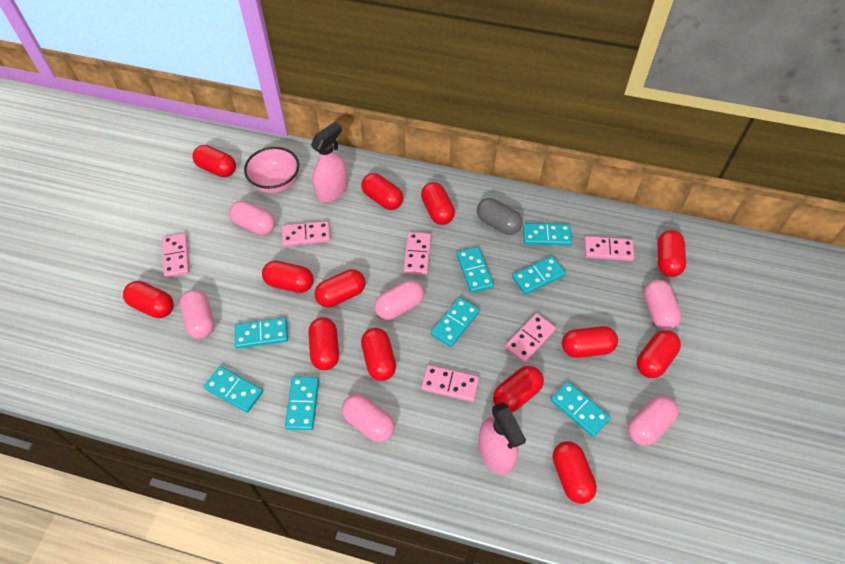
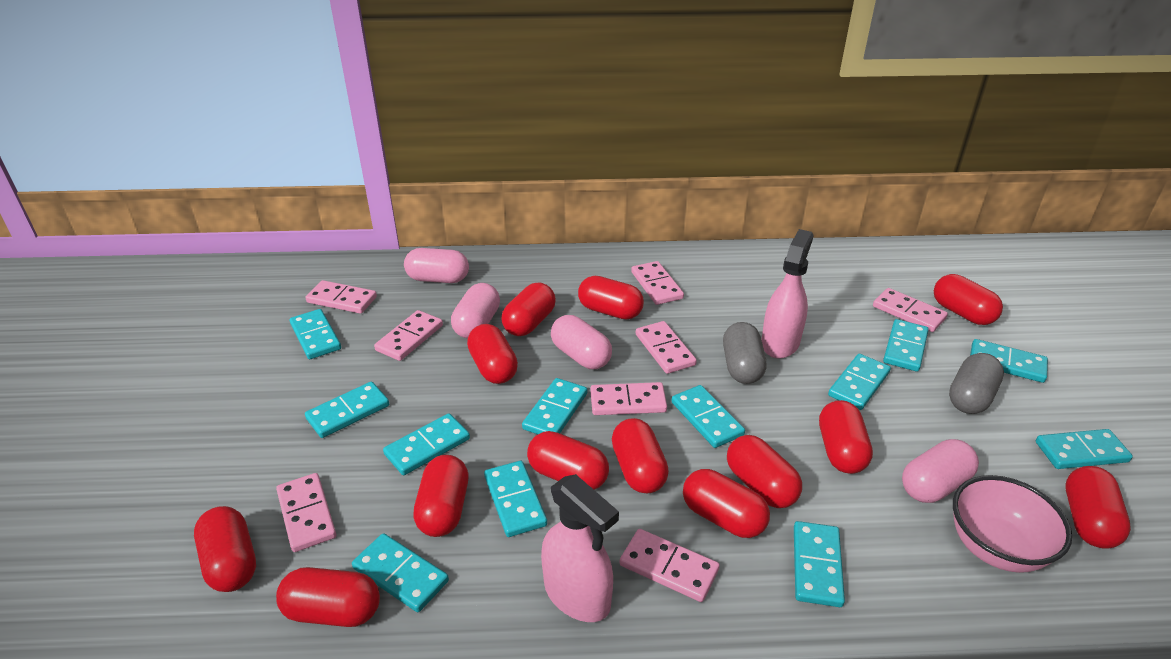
grey capsule: [477,198,523,235] = 1 -> [723,322,766,384] [949,353,1004,414] = 2
pink capsule: [180,289,214,339] [229,201,275,235] [342,394,395,442] [374,280,424,320] [628,396,678,446] [644,279,681,330] = 6 -> [404,248,469,283] [451,283,500,338] [551,315,612,369] [902,439,979,503] = 4
pink domino: [162,233,189,278] [282,221,330,246] [403,232,431,275] [421,365,479,402] [505,313,556,363] [584,236,634,261] = 6 -> [276,473,336,552] [305,280,377,314] [374,310,443,361] [590,382,667,415] [620,529,720,602] [631,261,684,305] [636,321,697,374] [873,288,948,332] = 8
turquoise domino: [204,366,263,413] [235,317,288,348] [285,376,319,430] [431,297,480,347] [456,247,494,293] [512,256,566,294] [523,223,572,245] [551,382,610,437] = 8 -> [290,309,341,359] [305,381,389,438] [352,533,449,612] [383,413,470,475] [484,461,547,537] [522,378,587,434] [672,385,745,448] [794,521,845,607] [828,354,891,410] [883,319,929,372] [970,339,1048,383] [1036,429,1133,469] = 12

